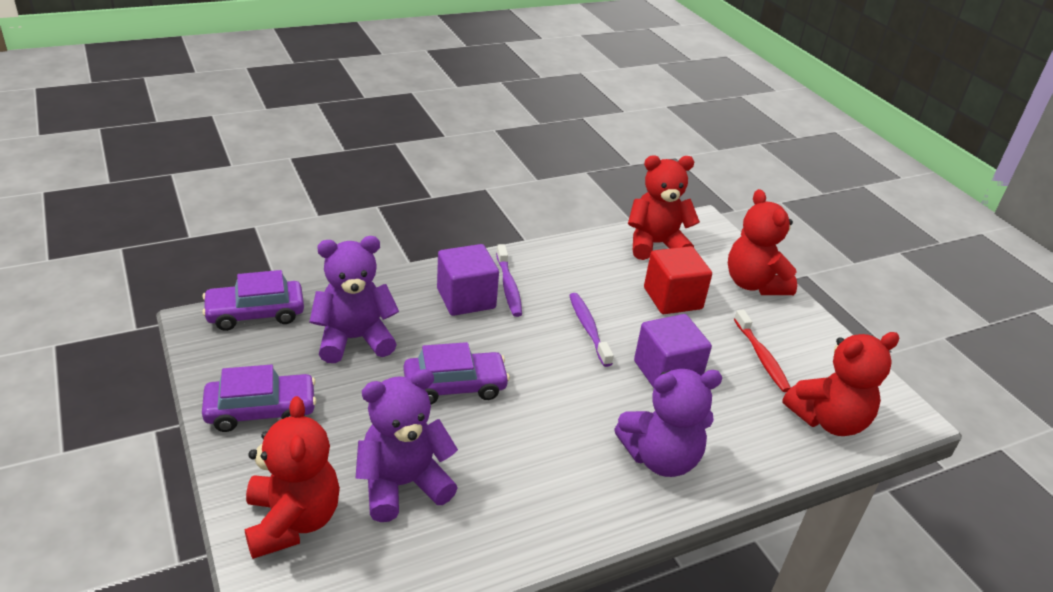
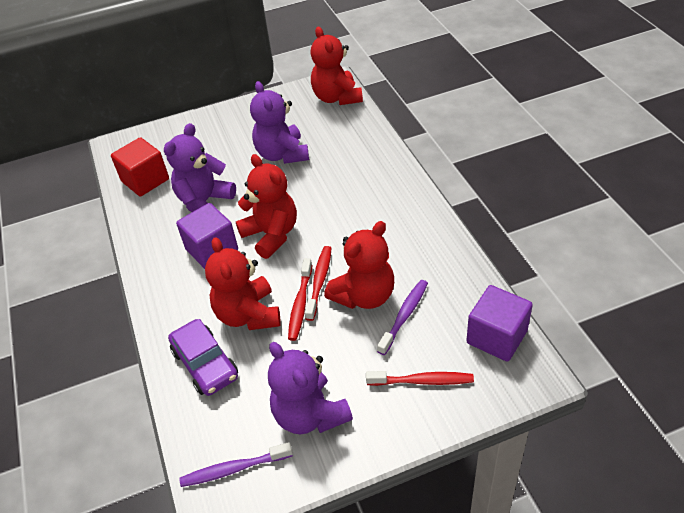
purple car: [202,270,304,331] [202,364,316,432] [403,342,510,405] = 3 -> [168,319,238,396] = 1
red toothbrush: [734,309,791,392] = 1 -> [288,258,312,341] [305,246,331,321] [366,371,474,386] = 3

